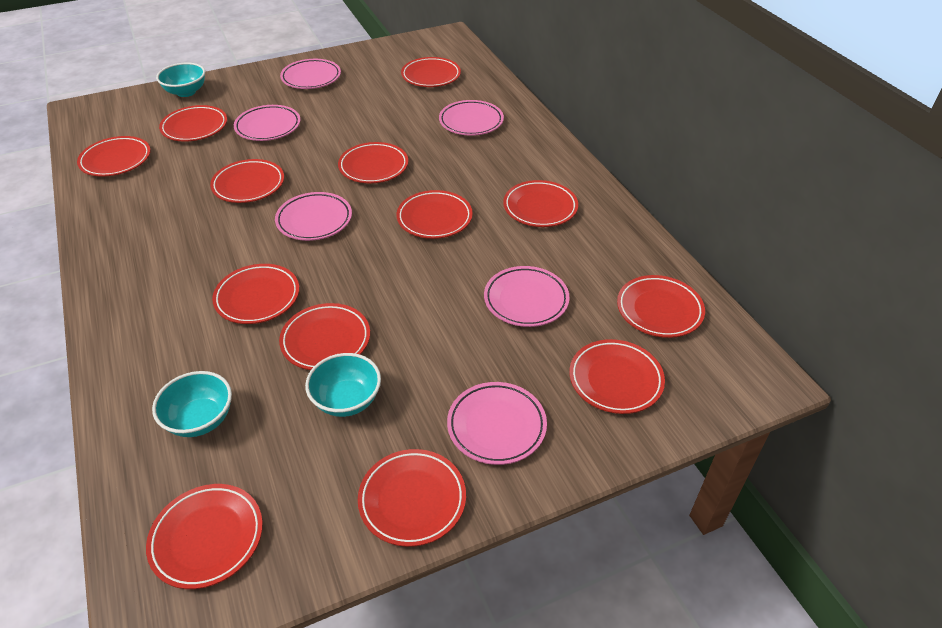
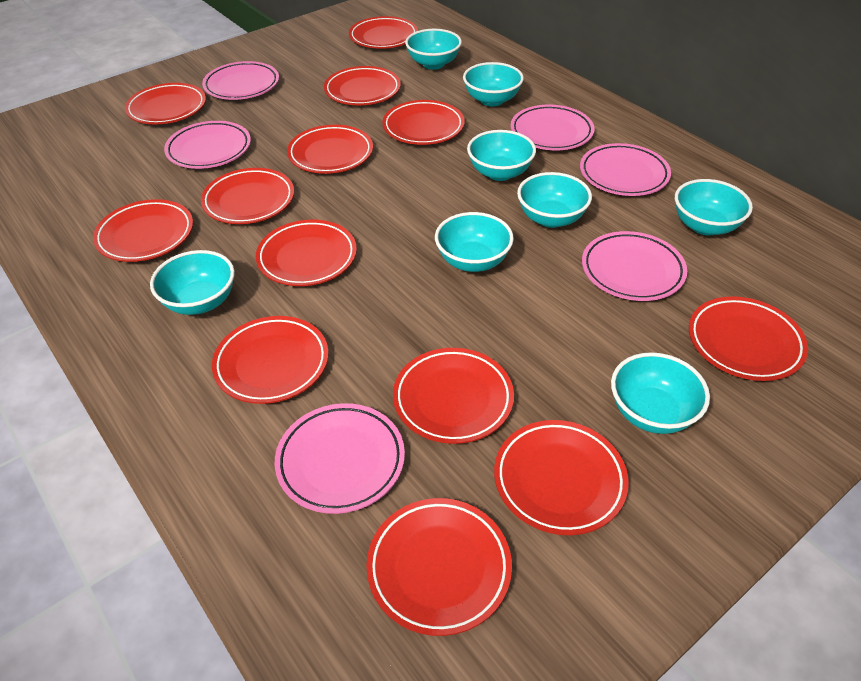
turquoise bowl: [152,371,232,437] [156,63,205,97] [305,353,381,417] = 3 -> [150,250,235,315] [405,29,462,69] [435,212,514,272] [463,62,524,106] [467,130,536,181] [517,172,592,228] [611,352,710,434] [675,179,753,235] = 8

